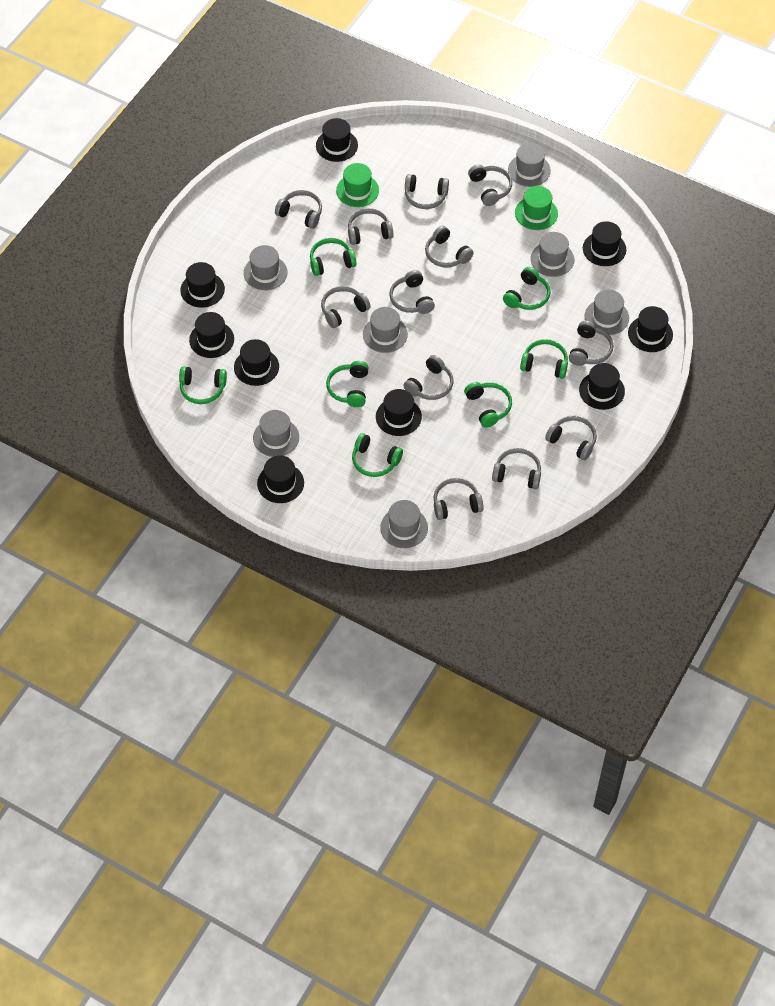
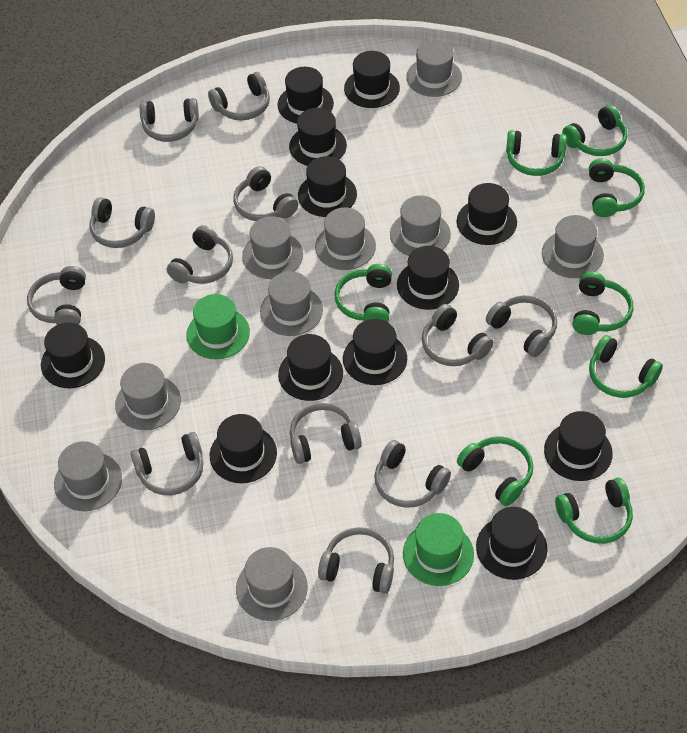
black hat: [180,262,225,308] [189,312,234,358] [234,339,279,386] [257,455,304,503] [316,118,358,162] [376,389,422,436] [579,363,625,410] [583,221,626,266] [628,306,673,352] = 9 -> [41,322,105,388] [210,414,277,483] [277,67,334,124] [278,334,343,401] [289,108,347,166] [298,156,357,217] [343,319,407,385] [344,51,400,108] [397,246,459,310] [457,183,517,245] [476,507,547,580] [544,411,613,481] = 12
green headphones: [179,366,227,404] [310,238,357,276] [326,361,369,407] [352,433,403,477] [464,382,512,428] [503,267,551,310] [520,339,568,379] = 7 -> [334,264,392,322] [457,436,533,506] [506,130,567,176] [555,477,633,544] [562,105,627,156] [573,272,633,335] [589,158,645,217] [589,335,663,398] = 8
grey hat: [244,245,288,290] [253,410,299,457] [363,307,408,353] [380,500,428,548] [508,143,551,187] [531,232,574,277] [584,290,629,335] = 7 -> [54,441,122,511] [115,363,181,430] [236,547,308,621] [242,216,303,279] [260,271,323,336] [315,207,376,270] [390,195,451,256] [406,40,462,97] [542,215,604,278] = 9

